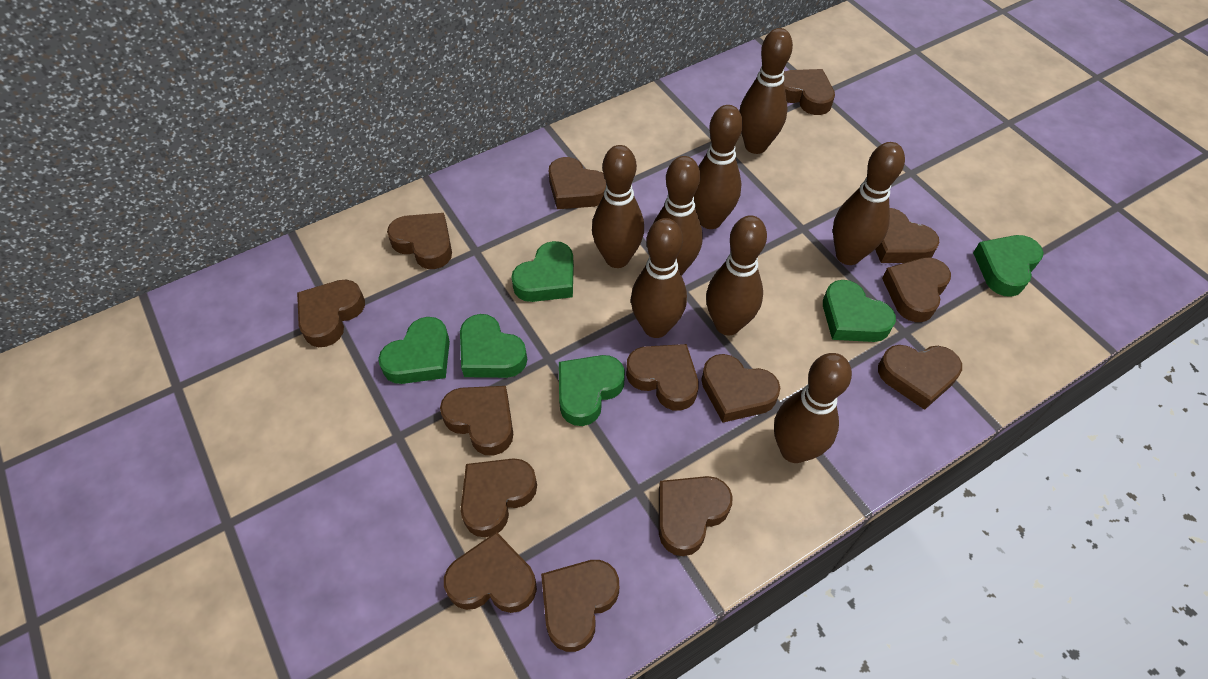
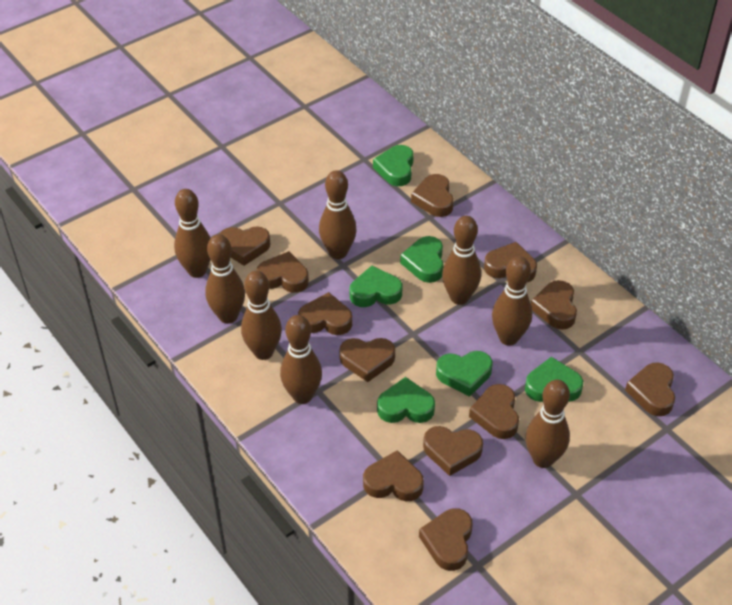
brown heart: [297,280,365,347] [387,213,452,269] [440,386,513,456] [444,532,537,613] [461,458,537,538] [541,560,619,652] [549,157,607,209] [626,344,699,411] [659,476,733,556] [701,354,780,423] [783,69,835,115] [875,208,940,263] [878,345,962,410] [882,257,951,322] = 14 -> [219,226,270,266] [256,251,309,293] [298,292,352,335] [339,338,395,382] [363,450,424,501] [411,174,454,217] [419,508,473,571] [423,426,483,476] [469,384,519,439] [484,242,537,282] [531,280,577,330] [625,362,675,416] = 12

